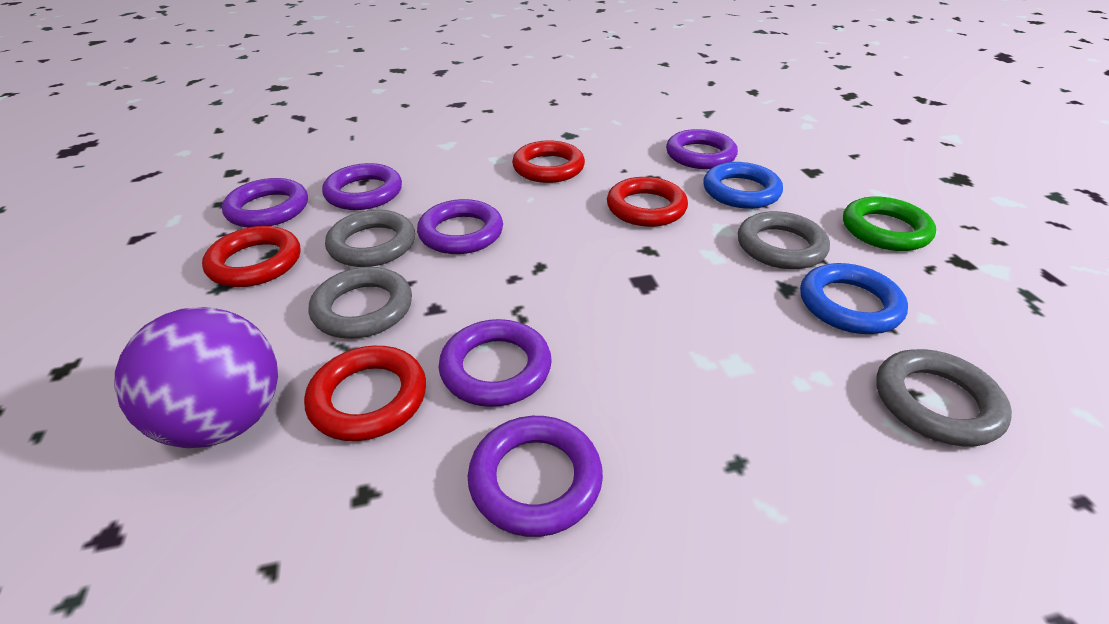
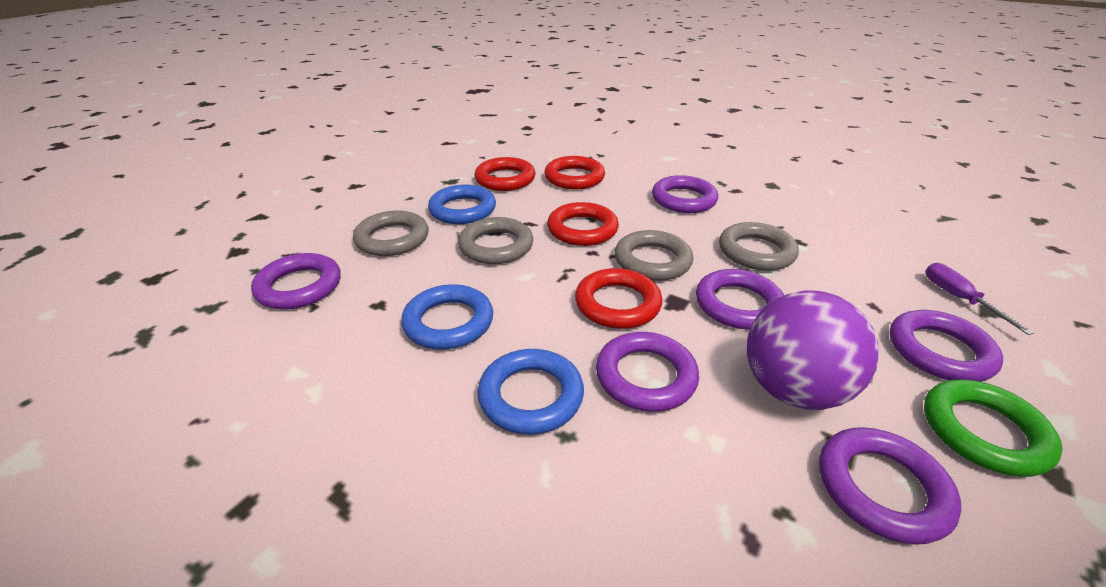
blue ring: [703,162,783,209] [800,263,908,334] = 2 -> [401,284,493,349] [428,185,496,224] [477,349,584,435] = 3
purple screwdriver: none = 0 -> [925,263,1034,335] = 1

